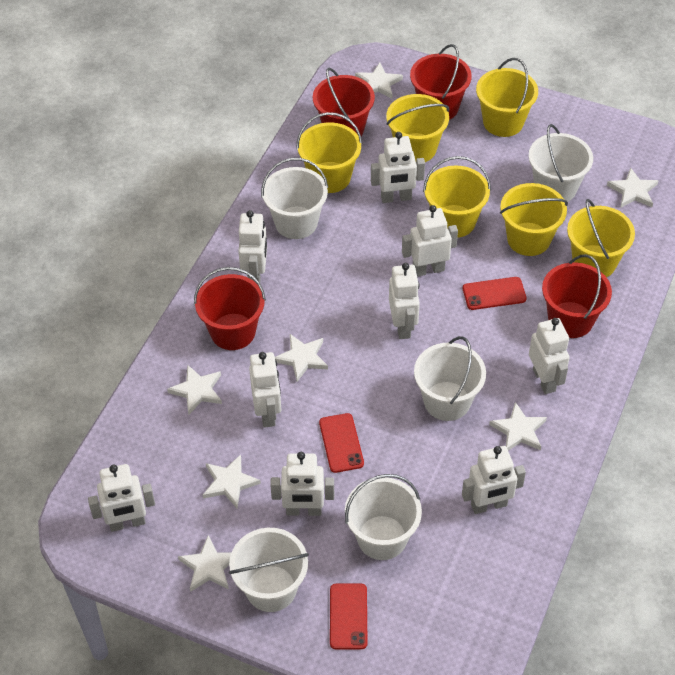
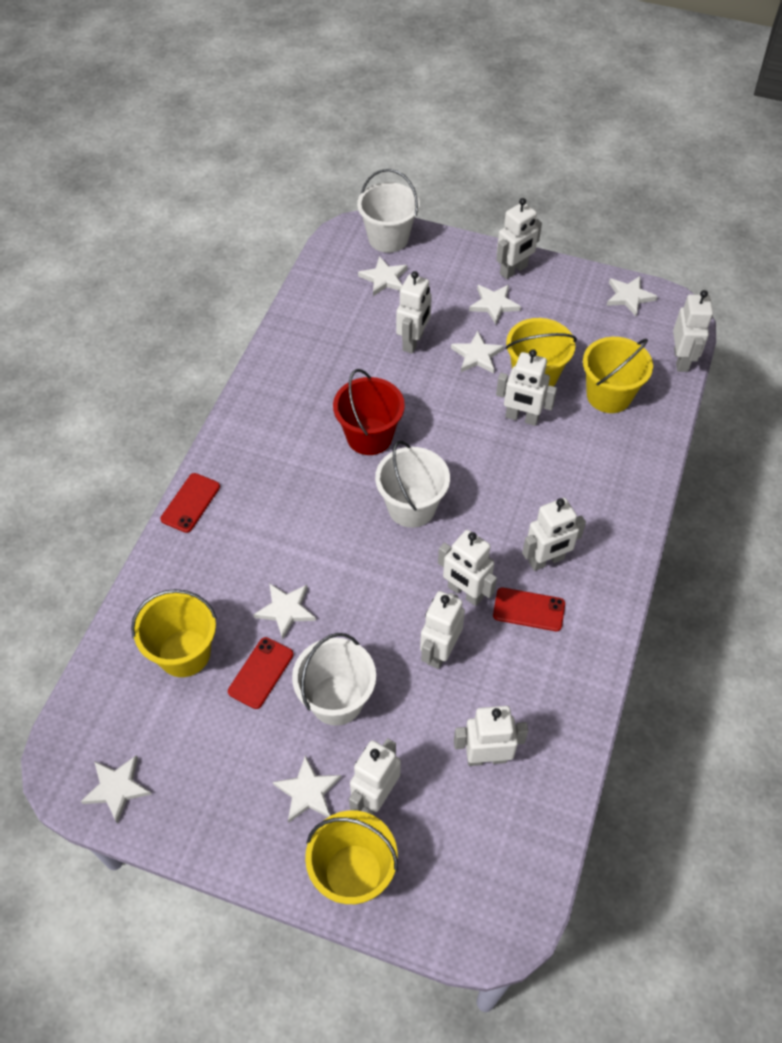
red bucket: [194,267,266,350] [313,68,375,136] [410,44,472,120] [542,254,612,338] = 4 -> [333,369,405,455] = 1
white bucket: [229,528,309,612] [261,158,328,239] [345,474,422,560] [414,336,486,421] [528,124,593,202] = 5 -> [292,633,376,726] [357,169,420,253] [375,440,450,528] = 3
yellow bucket: [296,112,362,193] [386,94,449,162] [423,156,491,238] [476,58,538,137] [500,183,568,256] [567,199,635,277] = 6 -> [131,589,217,677] [305,810,398,904] [505,318,577,387] [583,337,653,413] = 4

